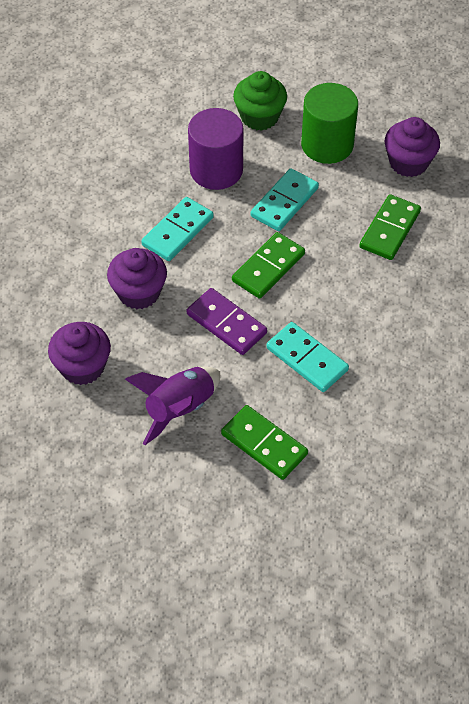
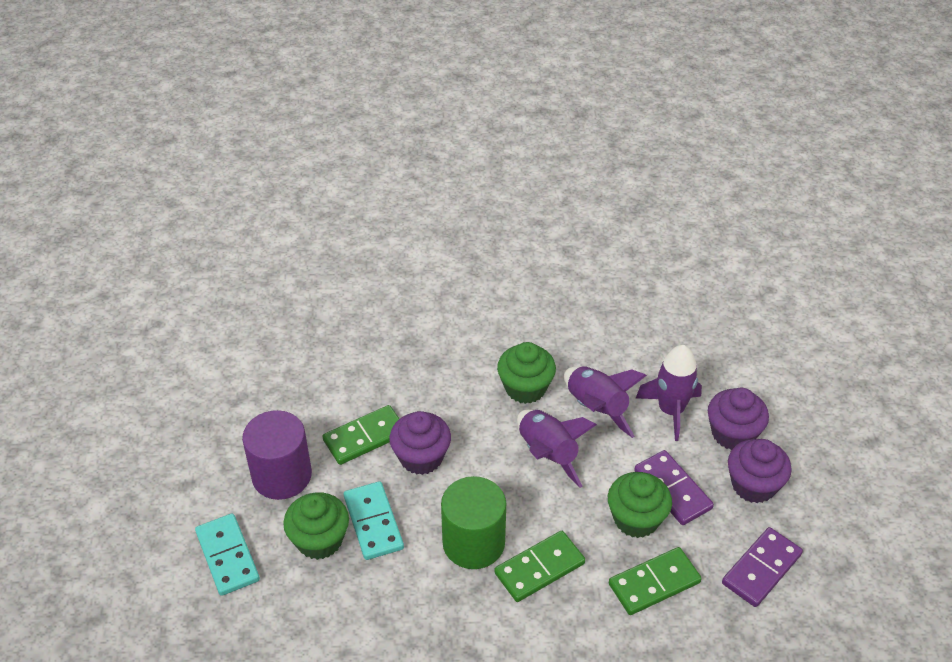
green cupcake: [233,71,287,131] = 1 -> [283,492,349,560] [497,342,556,404] [608,472,672,538] = 3
purple domino: [187,288,267,355] = 1 -> [634,450,714,525] [722,527,803,607] = 2
purple rocket: [125,367,220,445] = 1 -> [517,409,597,488] [564,366,647,438] [636,345,702,441] = 3
turquoise domino: [141,197,214,261] [251,168,319,231] [267,322,349,392] = 3 -> [195,513,260,596] [344,481,404,560] = 2

